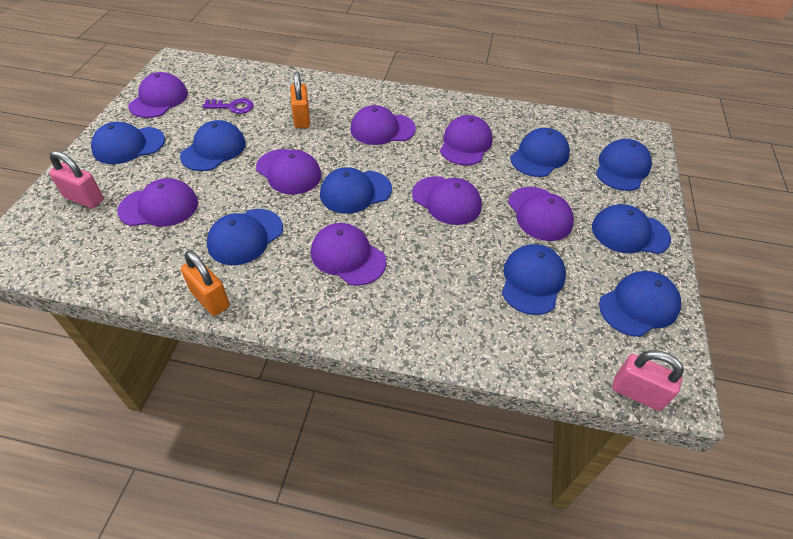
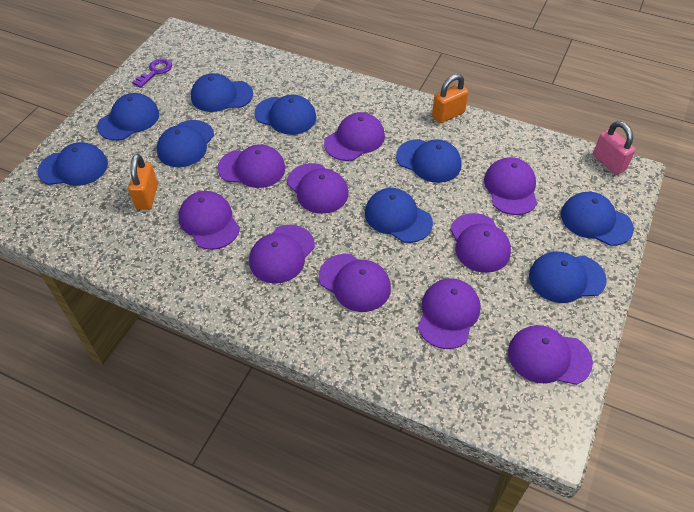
pink padlock: [49,151,104,208] [612,350,684,411] = 2 -> [593,121,636,175] = 1
purple cap: [117,178,198,227] [128,72,188,118] [256,149,321,194] [311,223,386,286] [350,105,416,145] [412,176,482,225] [440,115,493,165] [508,187,574,241] = 8 -> [179,191,240,250] [218,144,285,188] [249,225,315,284] [287,163,348,214] [319,254,391,312] [324,112,385,161] [418,278,480,349] [450,213,511,273] [484,157,537,215] [508,325,593,385] = 10

